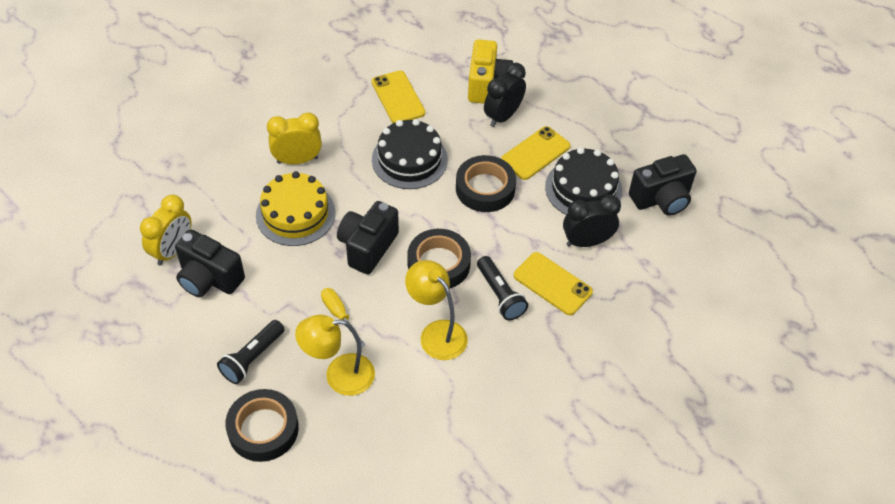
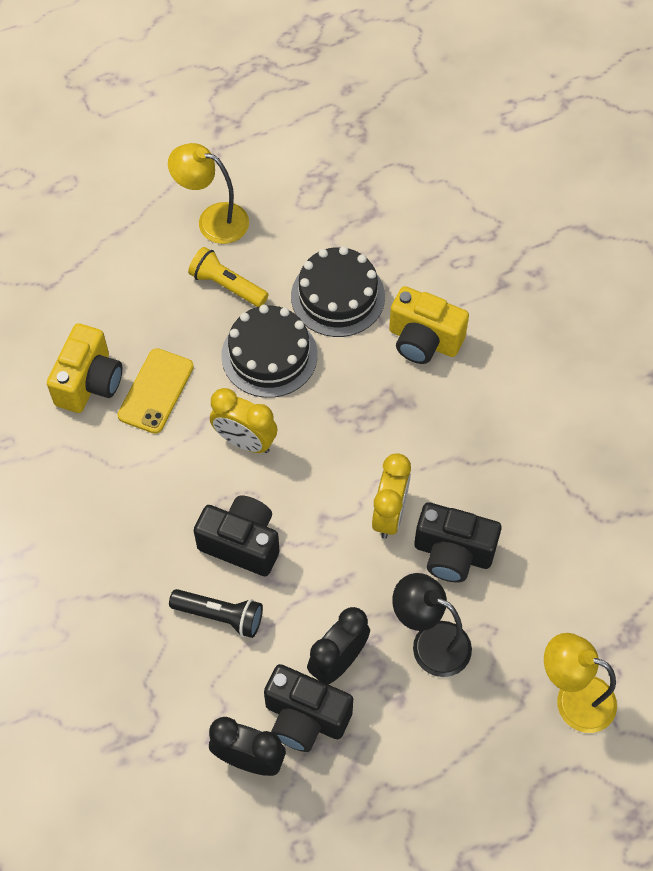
black flashlight: [217,320,284,384] [477,256,528,320] = 2 -> [169,589,263,638] = 1
black lamp: none = 0 -> [392,573,472,677] = 1
black tape: [225,389,299,462] [407,229,471,289] [456,155,516,212] = 3 -> none = 0
yellow cake: [256,171,336,246] = 1 -> none = 0
yellow camera: [468,39,513,104] = 1 -> [47,323,122,413] [389,286,469,364] = 2
yellow flashlight: none = 0 -> [188,247,269,307] = 1
yellow phone: [372,71,425,123] [501,126,570,180] [514,252,593,315] = 3 -> [118,348,194,434] = 1
yellow screwdriver: [321,288,366,347] = 1 -> none = 0

